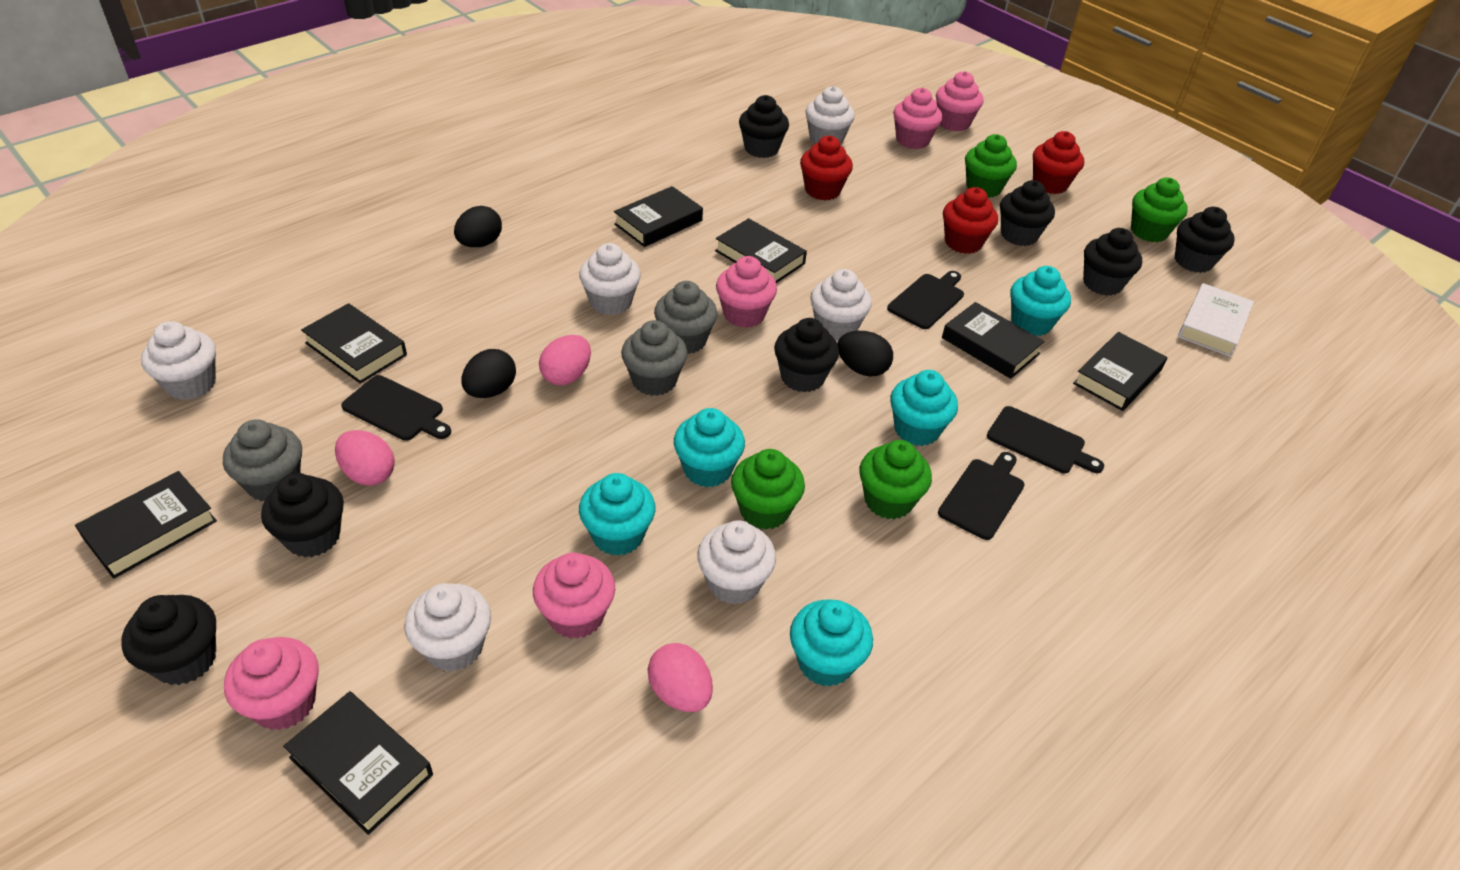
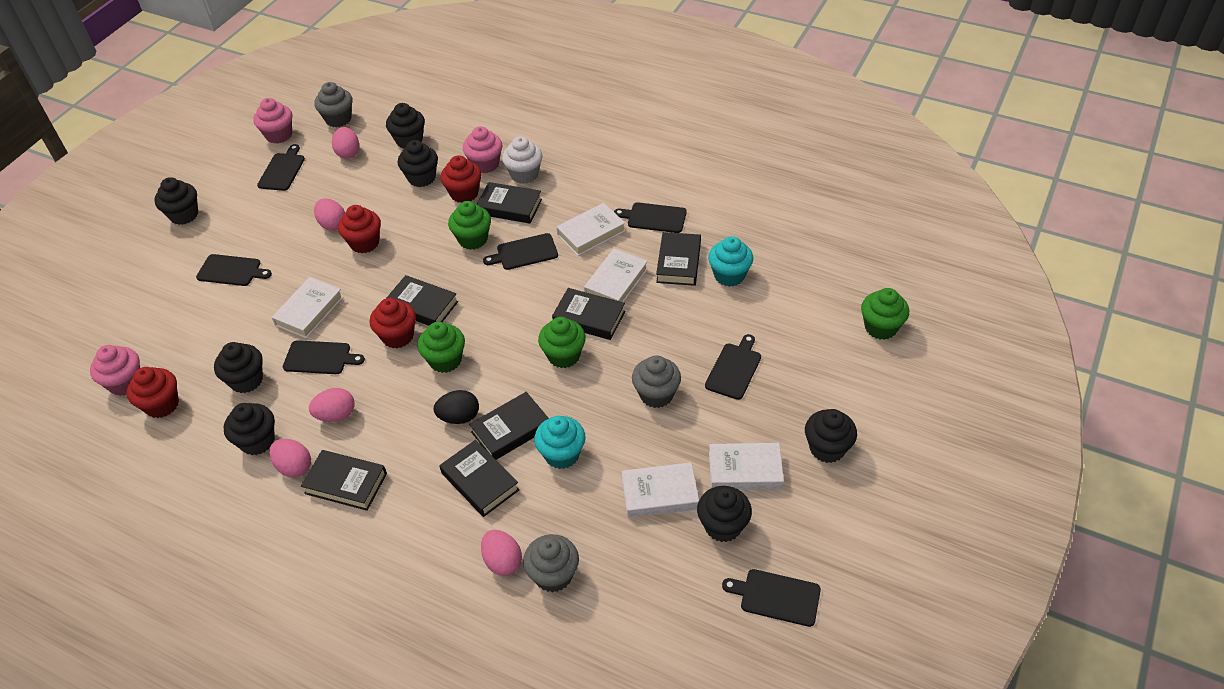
black cutting board: [341,375,451,441] [887,271,964,329] [938,452,1025,540] [987,406,1104,473] = 4 -> [196,254,272,286] [257,144,305,191] [283,340,365,374] [483,233,558,270] [614,202,687,233] [705,334,761,400] [722,569,821,627] = 7
black egg: [454,206,502,247] [461,349,516,398] [837,331,893,377] = 3 -> [434,390,479,424] = 1
pink cupcake: [224,637,319,730] [533,553,615,639] [716,256,777,328] [893,88,942,149] [936,71,984,131] = 5 -> [90,345,140,396] [253,98,292,144] [463,126,503,173] = 3
pink egg: [335,430,395,486] [539,335,591,386] [648,643,713,712] = 3 -> [269,439,311,477] [309,388,355,422] [314,198,345,231] [332,127,359,159] [481,530,522,576] = 5
red cupcake: [800,136,853,201] [943,187,998,254] [1033,131,1084,194] = 3 -> [127,367,179,418] [338,205,381,253] [370,298,416,348] [440,155,482,203] = 4
turquoise cupcake: [579,473,656,556] [674,408,745,487] [790,599,873,687] [890,370,958,446] [1010,266,1071,336] = 5 -> [534,416,586,469] [708,236,753,287] = 2
white book: [1178,283,1254,357] = 1 -> [272,277,344,339] [557,203,626,256] [584,249,648,302] [622,462,699,518] [709,443,784,490] = 5
white cupcake: [141,321,216,400] [404,583,491,672] [579,243,641,315] [697,520,776,605] [805,86,855,145] [810,269,872,340] = 6 -> [502,136,542,184] = 1

